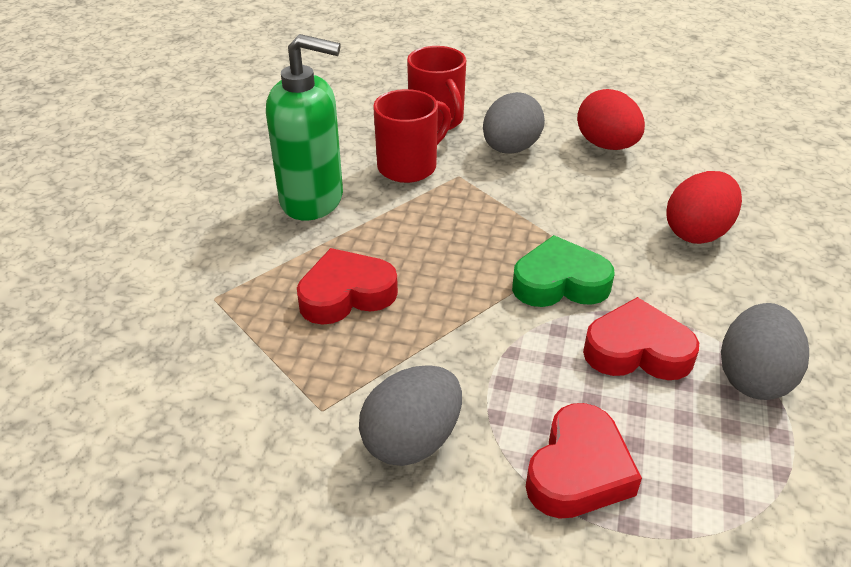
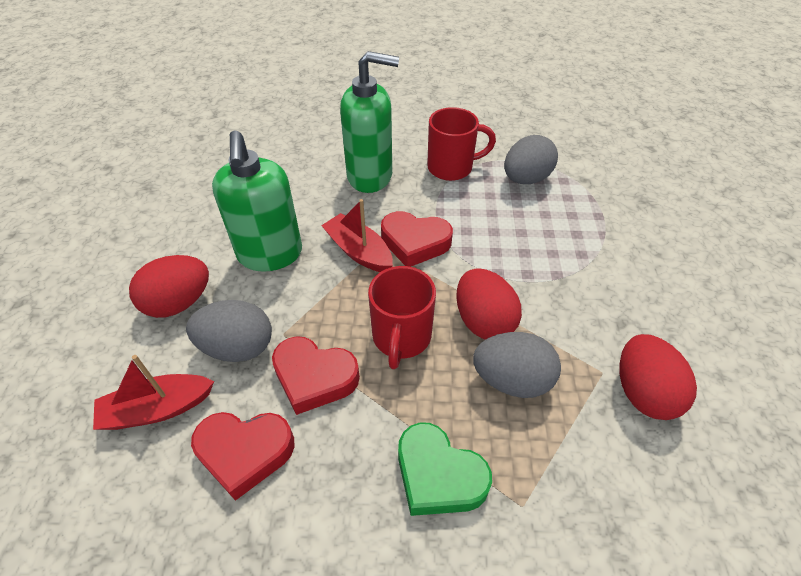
green soap dispenser: [266,34,343,221] = 1 -> [212,130,302,272] [340,51,399,193] = 2
red boat: none = 0 -> [93,355,214,430] [321,199,393,272] = 2
red egg: [577,89,645,150] [666,171,742,244] = 2 -> [129,255,209,318] [456,268,522,340] [620,334,697,420] = 3

